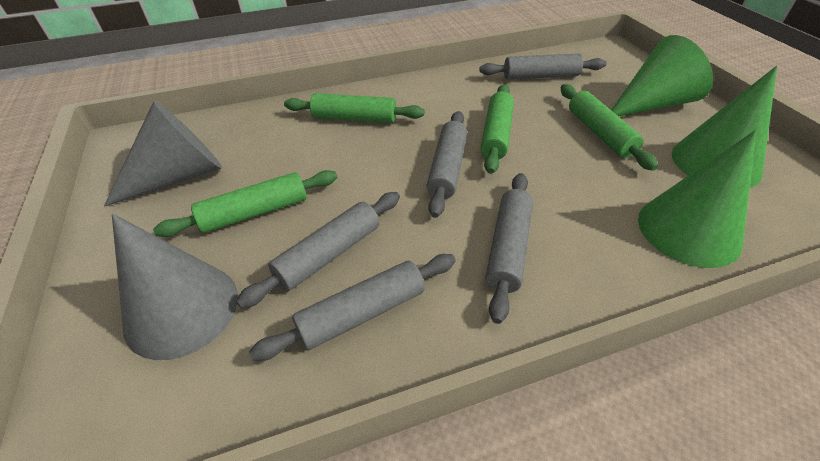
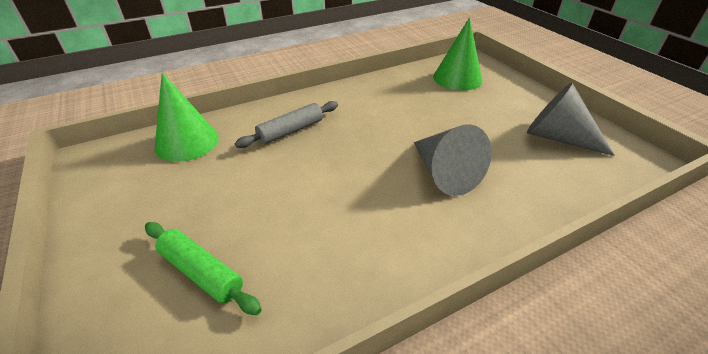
green cone: [611,35,713,116] [638,130,756,268] [671,66,777,188] = 3 -> [155,72,219,162] [433,17,482,91] = 2
green rolling pin: [153,170,338,237] [284,93,424,123] [481,84,514,174] [561,84,658,171] = 4 -> [145,222,262,315] = 1
grey rolling pin: [236,192,400,309] [249,254,456,361] [426,111,467,218] [479,54,606,80] [486,173,533,324] = 5 -> [235,101,338,148] = 1

